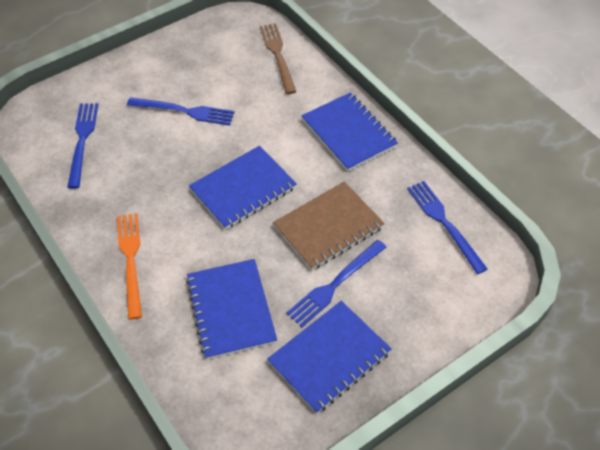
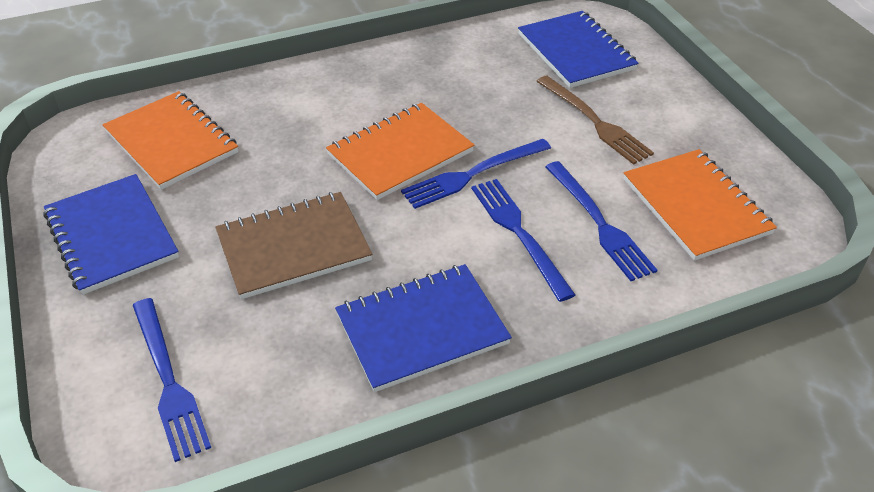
blue notebook: [186,259,277,359] [189,146,297,230] [267,301,391,414] [301,93,398,171] = 4 -> [43,174,179,295] [335,264,512,392] [518,11,639,88] = 3
orange fork: [117,213,142,319] = 1 -> none = 0
orange notebook: none = 0 -> [103,91,238,190] [326,103,474,200] [624,149,777,261] = 3

